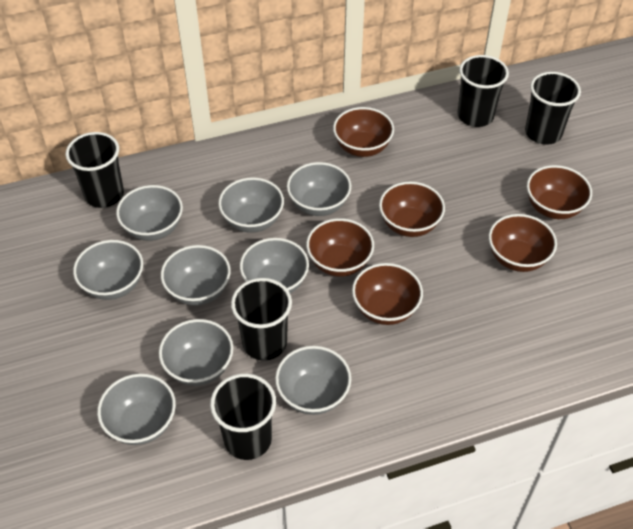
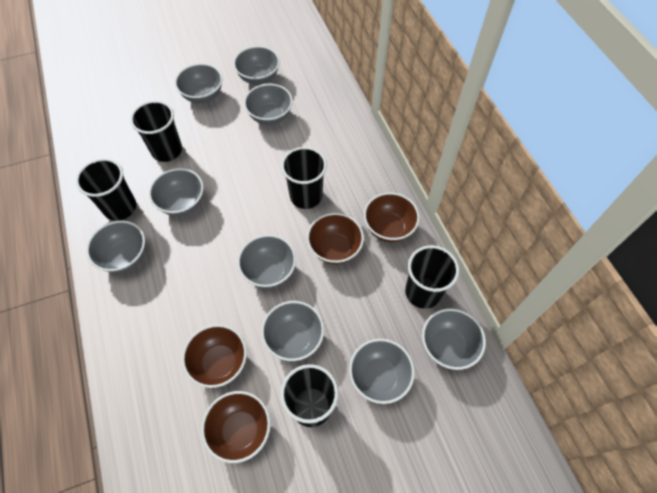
brown bowl: [306,218,374,277] [333,107,394,157] [352,263,423,325] [379,182,445,237] [489,214,557,272] [527,165,592,219] = 6 -> [182,324,247,388] [201,391,270,463] [307,213,364,264] [364,192,420,242] = 4

